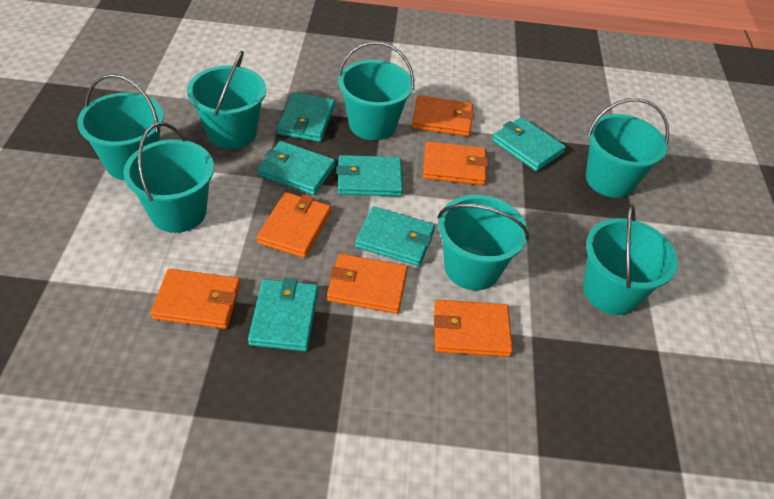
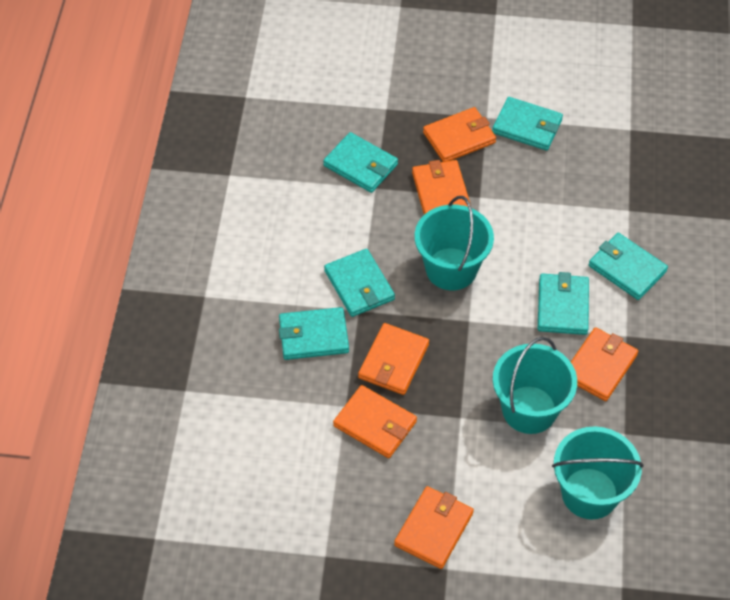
turquoise bucket: [77,74,164,180] [123,123,214,233] [187,50,266,149] [338,41,414,140] [437,195,529,290] [583,204,678,315] [586,98,669,198] = 7 -> [415,196,494,290] [493,337,577,434] [552,426,644,519] = 3

